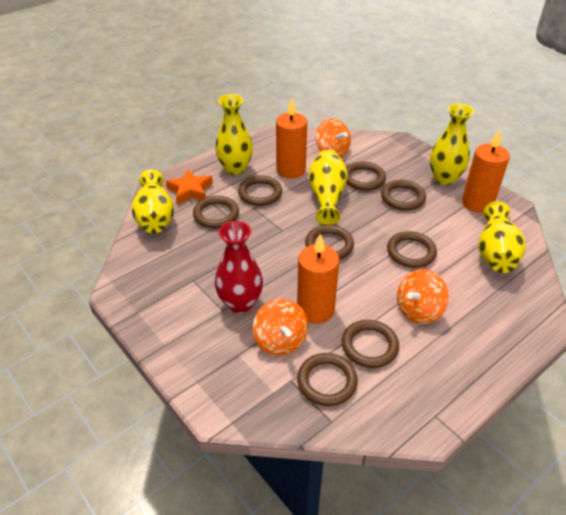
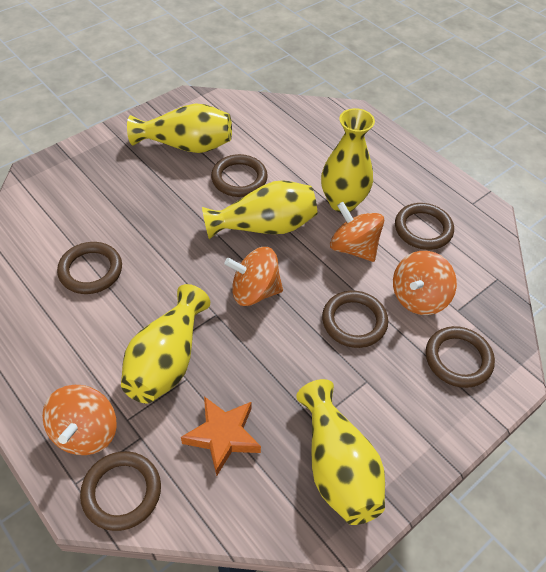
brown ring: [193,196,239,228] [238,175,282,206] [297,353,358,406] [305,225,354,260] [342,320,399,368] [346,161,386,191] [381,180,426,211] [387,231,437,268] = 8 -> [57,242,122,294] [80,451,161,531] [211,154,268,197] [322,291,388,348] [395,203,454,250] [426,326,495,388] = 6
orange candle: [276,99,307,178] [297,233,339,324] [462,129,510,213] = 3 -> none = 0
orange spinning top: [253,299,308,356] [316,118,351,158] [397,269,449,324] = 3 -> [42,385,117,455] [225,247,283,306] [330,202,384,262] [393,251,457,315] = 4
red vase: [215,221,263,313] = 1 -> none = 0

